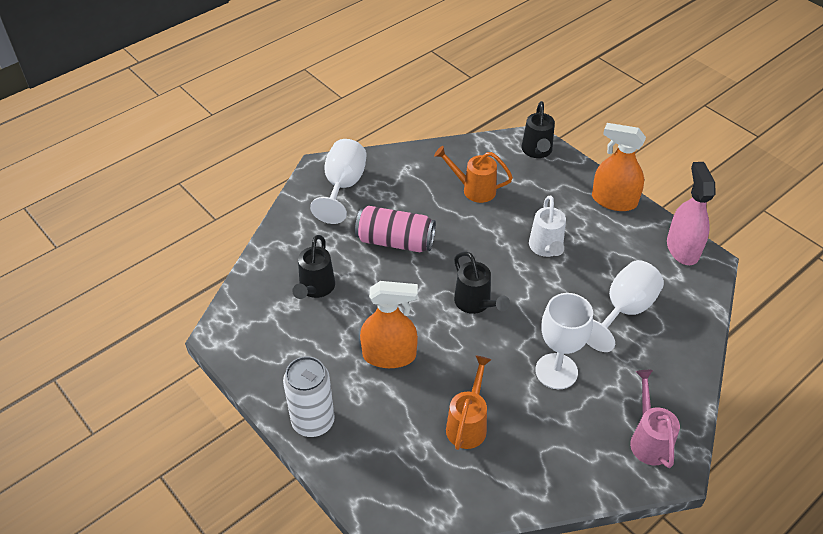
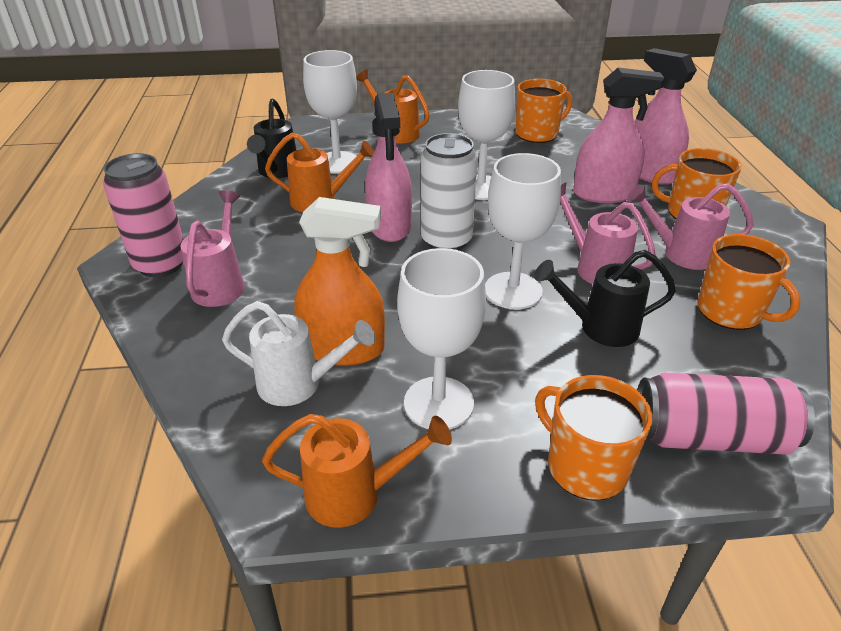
black watering can: [292,235,335,299] [454,252,510,314] [521,101,555,158] = 3 -> [247,99,296,178] [534,250,676,347] = 2
orange mug: none = 0 -> [516,79,572,143] [535,375,652,501] [652,148,742,219] [697,234,801,330] = 4
orange spray bottle: [360,281,418,368] [592,123,646,211] = 2 -> [294,197,385,366] = 1
orange watering can: [434,146,513,203] [446,355,492,450] = 2 -> [262,414,452,528] [265,133,375,212] [356,69,430,144] = 3
pink can: [355,206,436,252] = 1 -> [103,153,183,277] [637,372,815,455] = 2
pink spray bottle: [667,162,716,265] = 1 -> [365,93,412,242] [573,68,664,203] [634,48,697,185] = 3
pink watering can: [630,370,680,468] = 1 -> [180,190,245,307] [560,182,656,284] [627,183,754,270] = 3
white goblet: [310,139,367,224] [535,293,593,389] [586,260,664,352] = 3 -> [303,50,357,174] [397,248,486,430] [458,70,515,200] [485,153,561,309] = 4

